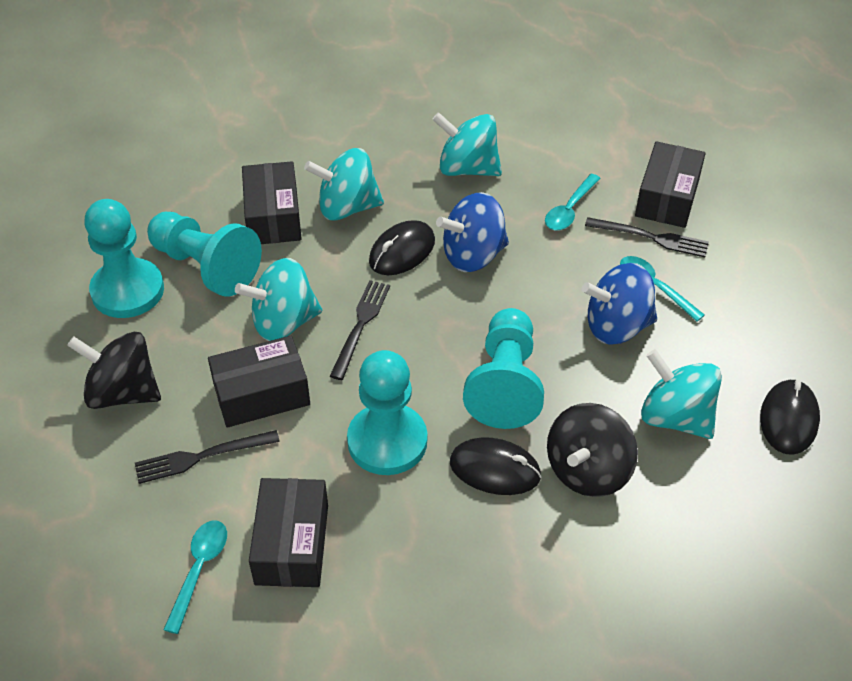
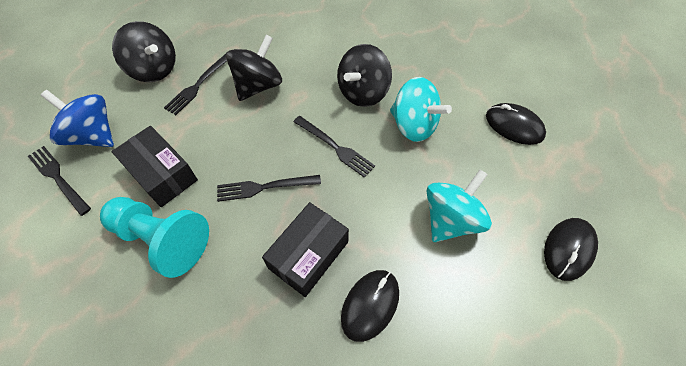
black box: [208,336,310,428] [242,161,302,244] [249,478,328,587] [635,141,706,228] = 4 -> [112,126,198,207] [262,202,349,297] = 2
black fork: [135,430,280,484] [330,280,390,380] [585,217,709,257] = 3 -> [28,146,91,216] [164,54,227,115] [217,175,321,202] [293,116,375,178] = 4
black spinning top: [67,332,161,409] [547,403,638,497] = 2 -> [112,21,176,82] [226,34,282,101] [337,44,392,107] = 3
blue spinning top: [436,192,509,272] [582,263,657,345] = 2 -> [41,90,114,147] = 1
turquoise pawn: [85,199,164,318] [147,212,262,296] [347,350,427,475] [463,308,544,429] = 4 -> [100,197,209,278] = 1
turquoise spinning top: [235,258,322,341] [304,148,384,221] [432,112,502,176] [641,349,722,439] = 4 -> [390,77,452,142] [426,170,492,242] = 2
turquoise spoon: [163,520,227,634] [545,174,601,230] [620,256,705,322] = 3 -> none = 0

